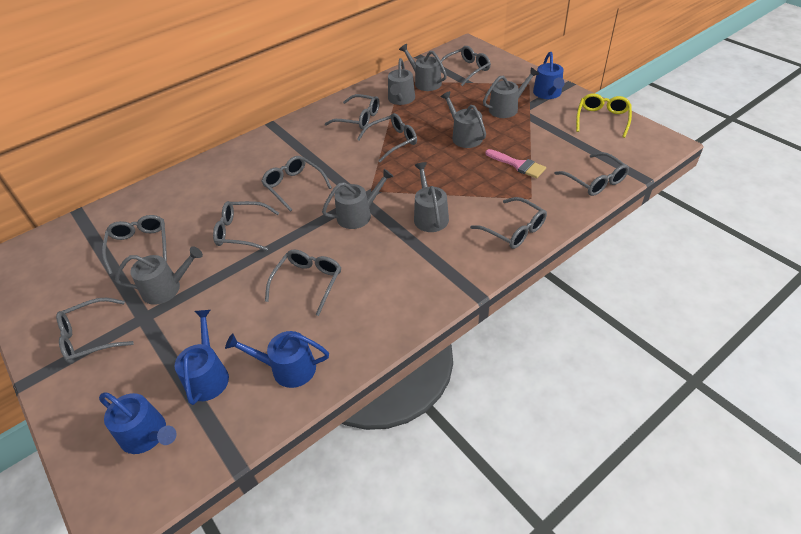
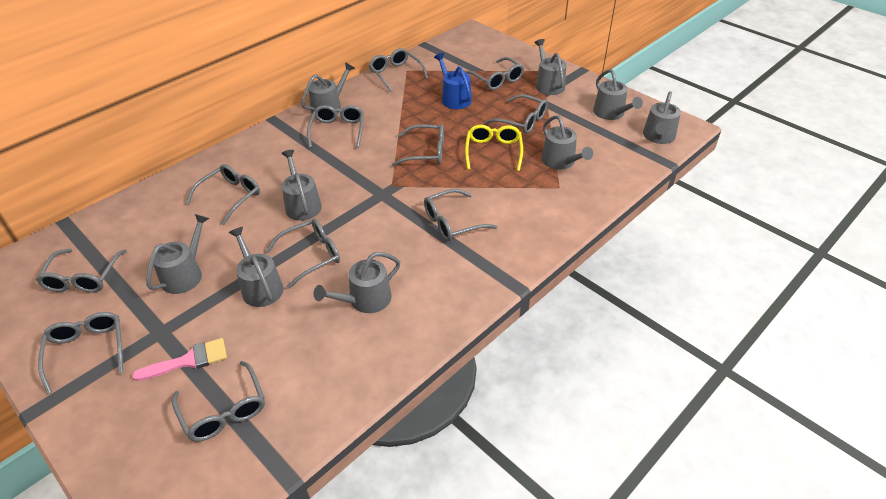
blue watering can: [99,392,177,454] [175,310,229,405] [225,331,329,388] [533,52,565,99] = 4 -> [434,53,472,109] = 1
grey glasses: [56,298,134,364] [102,215,167,275] [213,201,279,251] [261,156,332,212] [265,249,341,316] [325,94,380,129] [357,113,417,162] [440,46,491,86] [470,197,547,249] [554,152,629,196] = 10 -> [36,249,127,293] [38,312,123,394] [172,361,265,442] [186,164,260,225] [266,219,340,289] [307,105,364,148] [369,48,428,92] [392,124,444,166] [424,189,498,241] [466,57,524,90] [485,94,548,134] = 11
grey watering can: [115,246,203,305] [322,169,394,229] [388,58,415,105] [399,44,447,91] [414,162,449,232] [441,91,486,148] [483,67,539,118] = 7 -> [146,214,209,294] [229,227,284,307] [281,150,322,221] [301,62,355,114] [314,252,400,313] [534,39,566,95] [541,115,593,170] [593,69,643,120] [643,91,681,144] = 9

